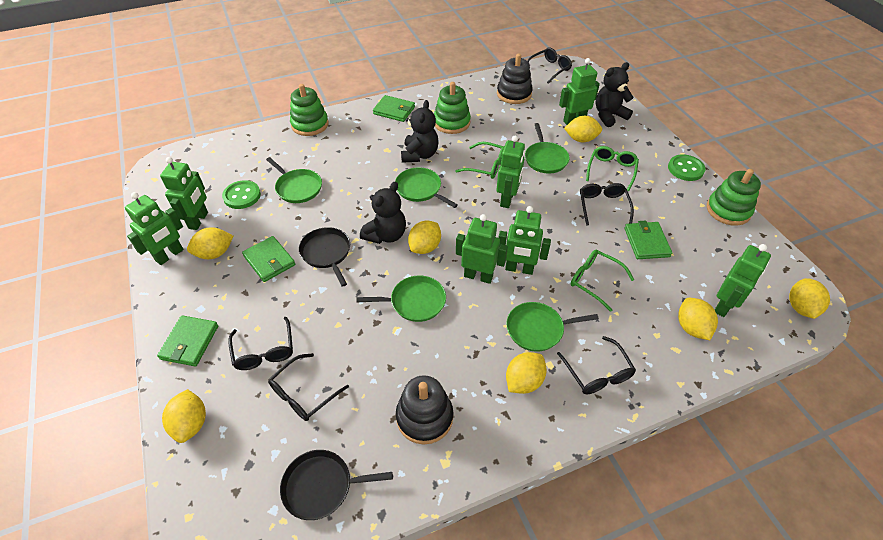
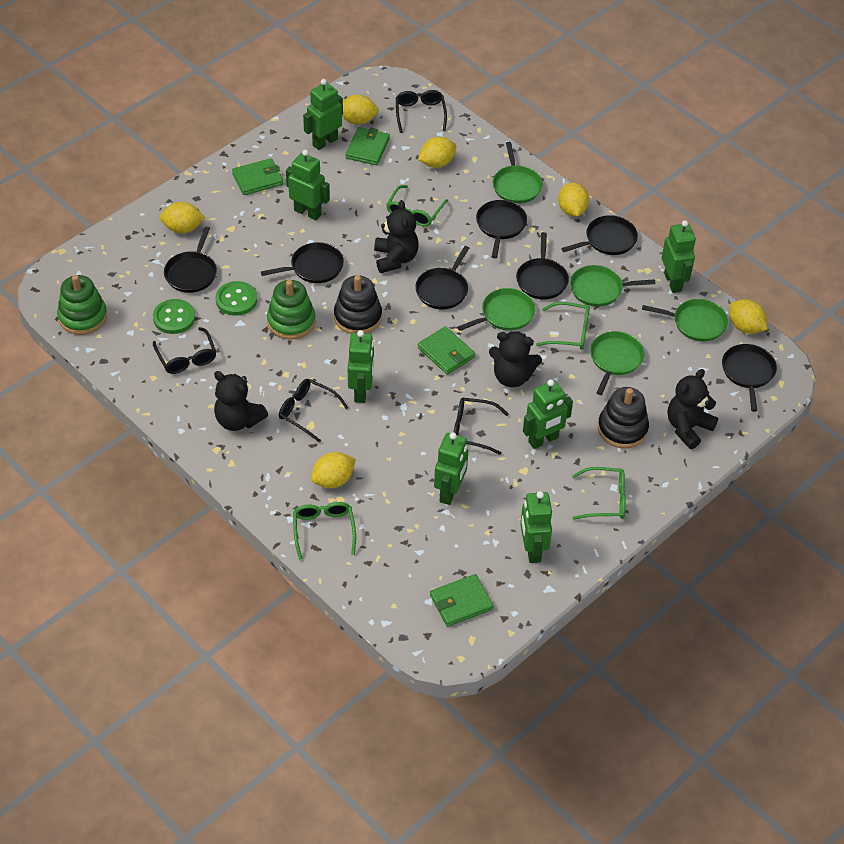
black glasses: [228,317,293,370] [268,353,349,421] [527,48,572,84] [557,336,636,395] [580,183,634,226] = 5 -> [153,327,216,374] [279,379,348,442] [396,90,447,133] [454,398,509,455] = 4
black pan: [280,450,393,520] [299,227,350,287] = 2 -> [164,226,217,293] [261,242,344,283] [415,246,469,309] [476,200,527,258] [516,232,569,299] [561,215,638,255] [722,344,777,412] = 7
black teddy bear: [360,182,406,244] [401,100,439,163] [595,62,634,127] = 3 -> [214,371,268,431] [374,200,419,273] [489,331,542,388] [668,369,718,449] = 4
green glasses: [456,142,504,179] [571,250,634,312] [586,146,639,191] = 3 -> [293,502,356,560] [386,185,448,227] [536,302,590,349] [572,467,626,520] = 4
green stacking toy: [290,84,329,136] [434,82,471,134] [707,169,761,226] = 3 -> [57,275,107,335] [267,280,315,339] = 2
yellow lemon: [162,389,206,443] [187,227,233,259] [408,221,441,254] [506,352,547,394] [564,116,602,142] [678,298,718,340] [789,278,830,319] = 7 -> [160,202,205,233] [311,452,356,488] [342,95,379,125] [418,137,456,168] [558,182,589,217] [729,299,768,334] = 6

